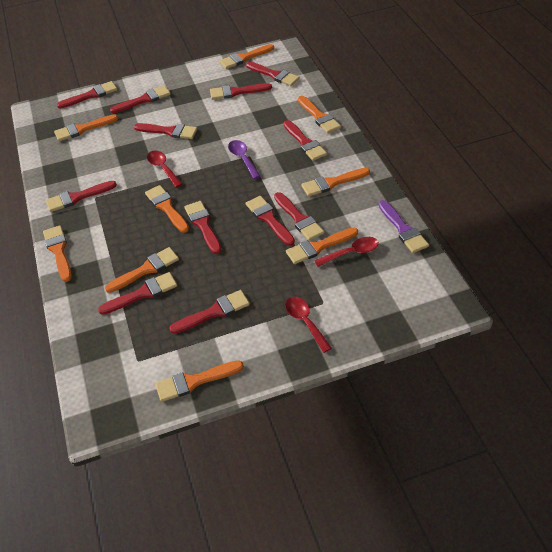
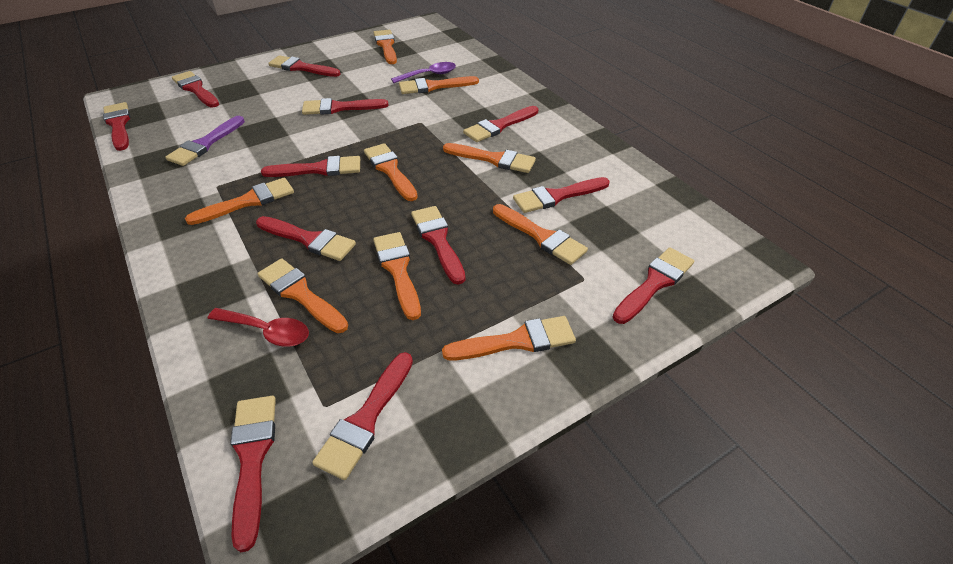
red spoon: [147,151,182,188] [285,297,332,353] [314,237,379,267] = 3 -> [207,308,309,347] = 1

